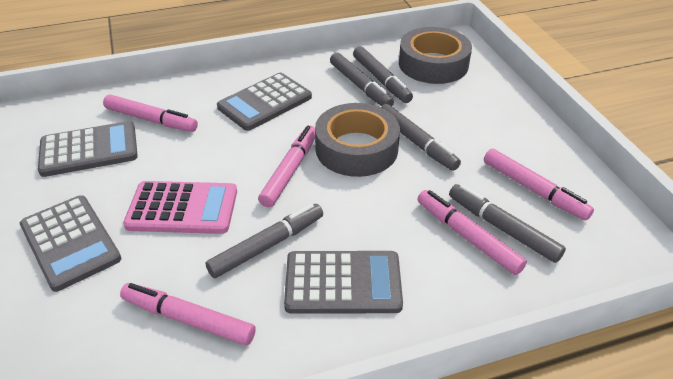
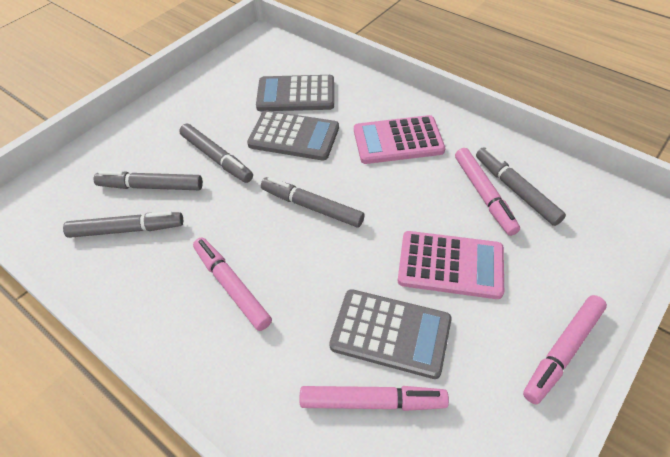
grey calculator: [20,195,121,292] [38,121,138,177] [217,73,312,131] [284,251,403,314] = 4 -> [247,111,339,160] [256,75,334,111] [329,289,452,379] = 3
grey tape: [315,103,400,177] [399,27,472,84] = 2 -> none = 0
pink calculator: [123,181,237,234] = 1 -> [354,115,445,164] [398,231,504,299] = 2
pink marker: [103,95,198,132] [120,283,256,345] [258,126,315,207] [417,190,527,275] [484,149,594,220] = 5 -> [193,238,272,331] [300,386,449,411] [455,148,520,236] [523,295,607,404] = 4

